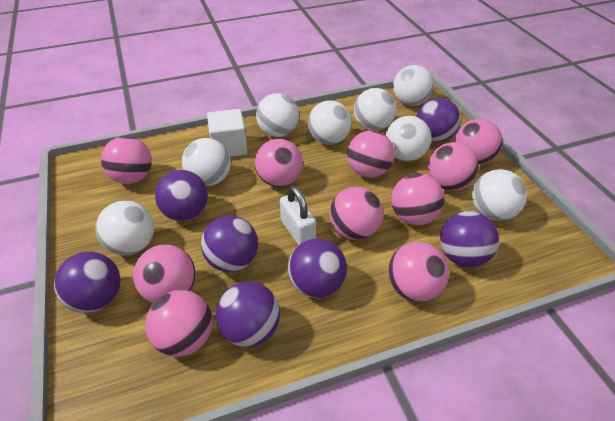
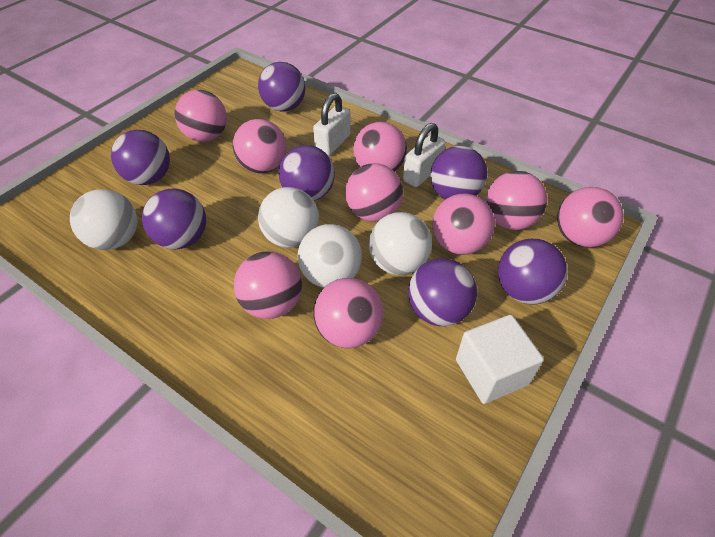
pink ball: [101,136,152,184] [133,245,195,303] [145,290,213,357] [255,139,303,187] [330,187,383,240] [347,130,394,178] [388,242,449,302] [391,173,444,225] [428,142,479,191] [454,119,503,165] = 10 -> [175,90,227,142] [233,119,286,173] [234,251,302,319] [313,278,383,348] [345,163,403,222] [353,122,407,172] [433,193,495,255] [486,171,547,230] [557,187,623,247] = 9
white ball: [96,201,154,256] [182,138,231,186] [256,93,299,137] [308,100,352,145] [354,88,396,131] [386,116,432,162] [393,65,434,106] [472,169,527,221] = 8 -> [70,189,138,250] [258,187,319,248] [298,224,362,288] [369,212,432,275] = 4
white padlock: [280,186,316,245] = 1 -> [313,93,351,156] [403,123,445,187] = 2

